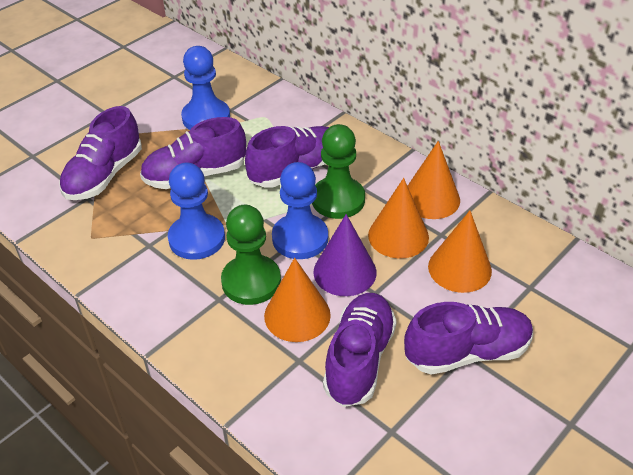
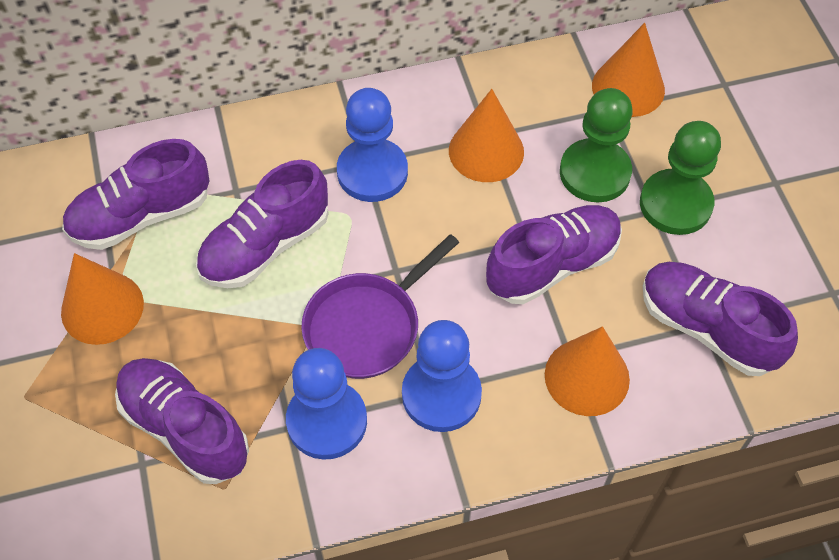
purple cone: [313,214,377,296] = 1 -> none = 0
purple pan: none = 0 -> [301,234,459,379] = 1

